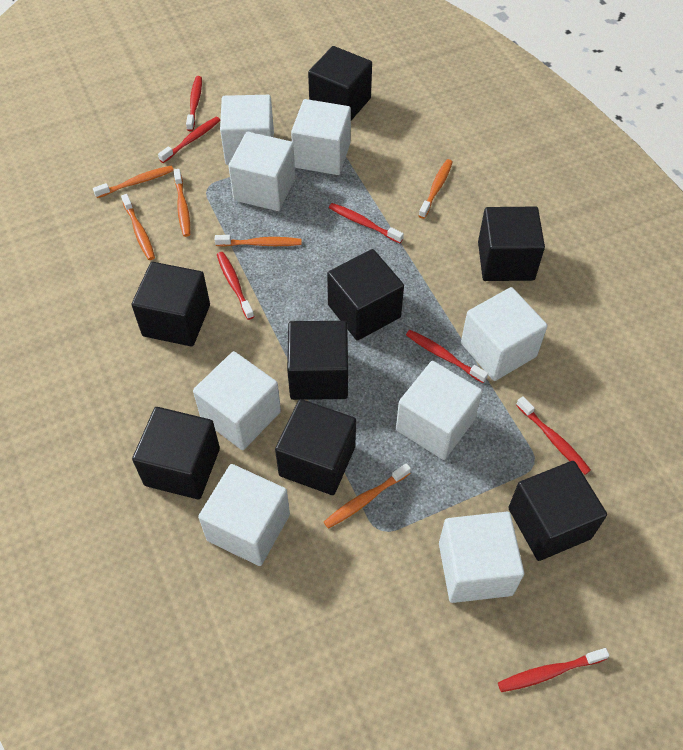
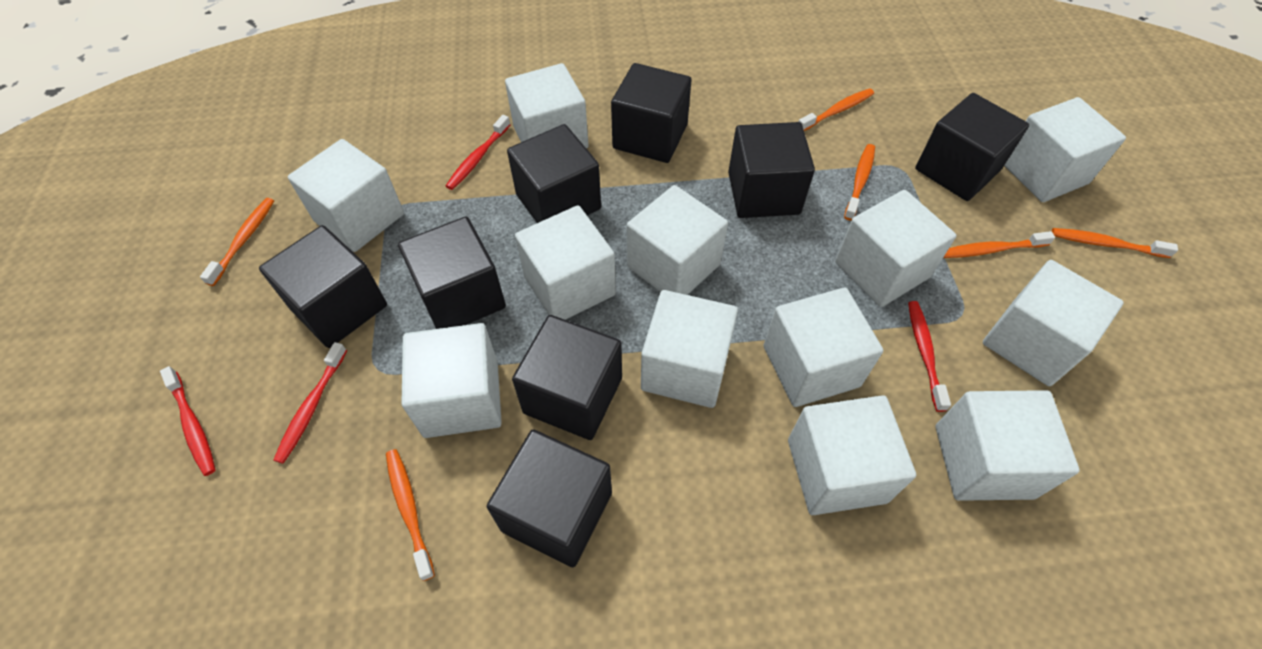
red toothbrush: [158,117,220,163] [186,76,202,131] [217,252,254,320] [329,203,404,243] [406,330,488,383] [498,648,609,692] [516,396,591,475] = 7 -> [160,366,216,476] [274,342,347,464] [446,115,510,190] [908,301,951,412] = 4
white cube: [193,351,281,450] [198,464,290,566] [220,95,274,165] [228,132,295,211] [291,99,351,175] [396,361,482,460] [439,512,524,603] [461,287,547,381] = 8 -> [288,139,404,252] [401,323,502,438] [505,63,589,149] [515,205,616,320] [627,185,728,295] [641,290,738,408] [764,288,883,407] [788,395,916,515] [835,190,957,307] [935,390,1080,501] [983,260,1124,386] [1004,97,1126,202] = 12

